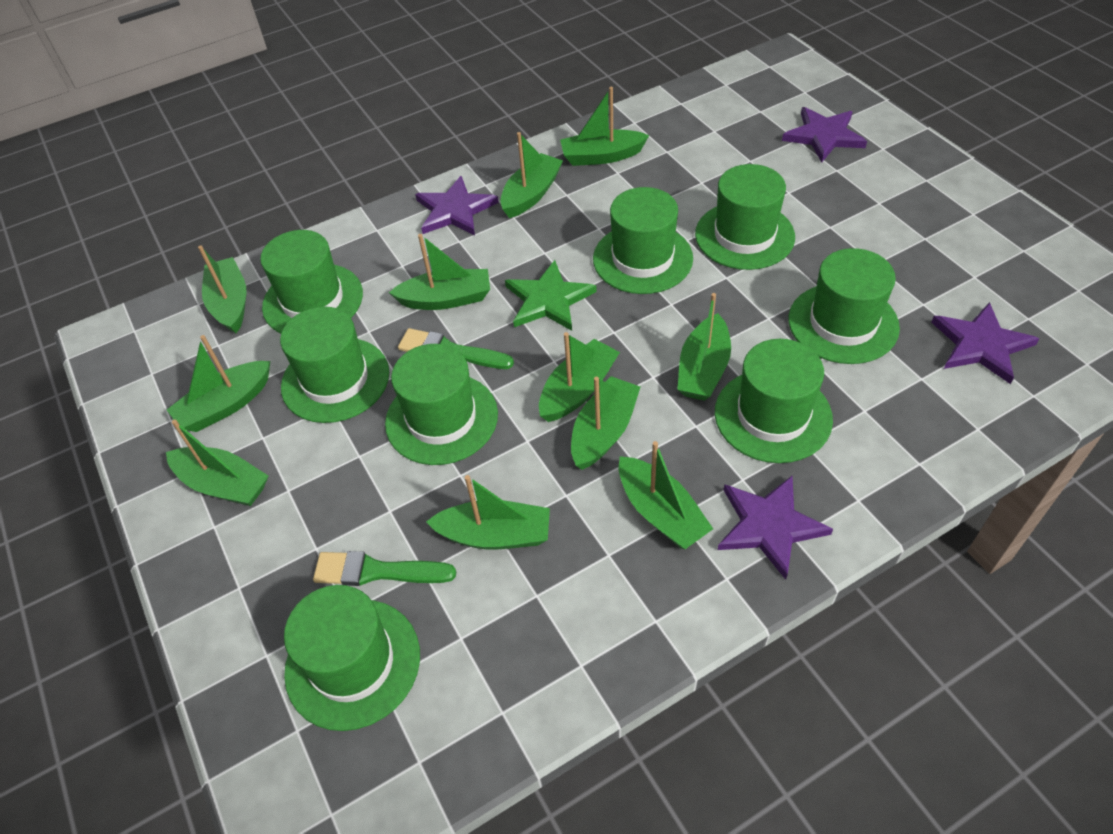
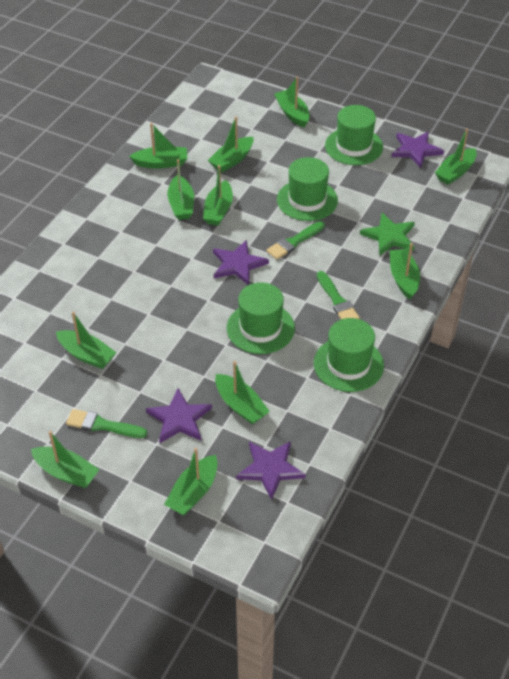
green brush: [313,551,456,586] [398,328,514,369] = 2 -> [66,409,147,438] [266,221,325,260] [317,271,360,319] = 3
green hat: [260,230,363,333] [280,307,389,423] [284,585,420,731] [385,344,498,465] [593,187,693,294] [695,164,795,270] [715,339,833,463] [788,248,900,364] = 8 -> [227,282,295,354] [277,157,338,221] [314,318,384,392] [325,105,383,165] = 4

